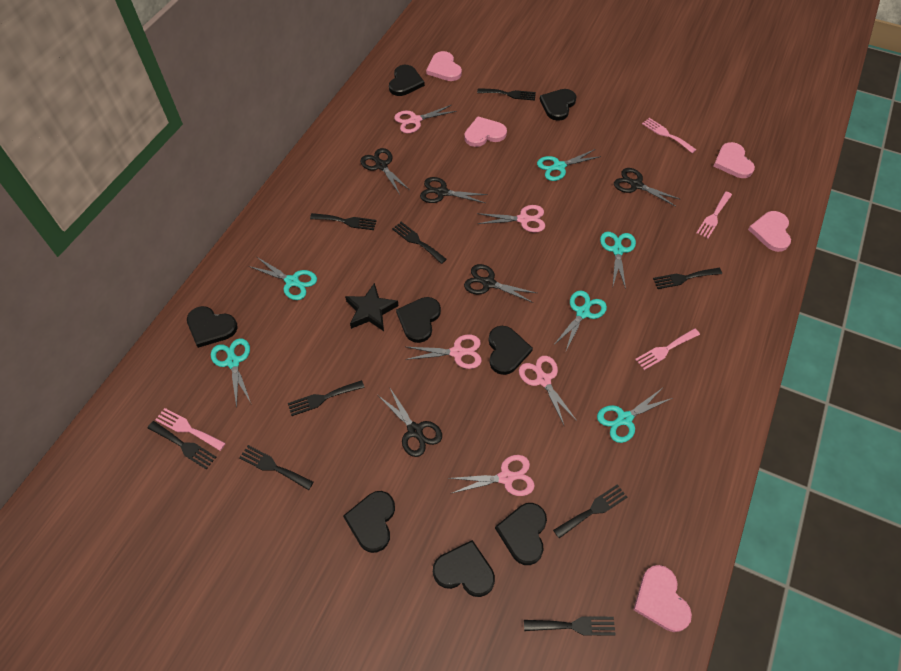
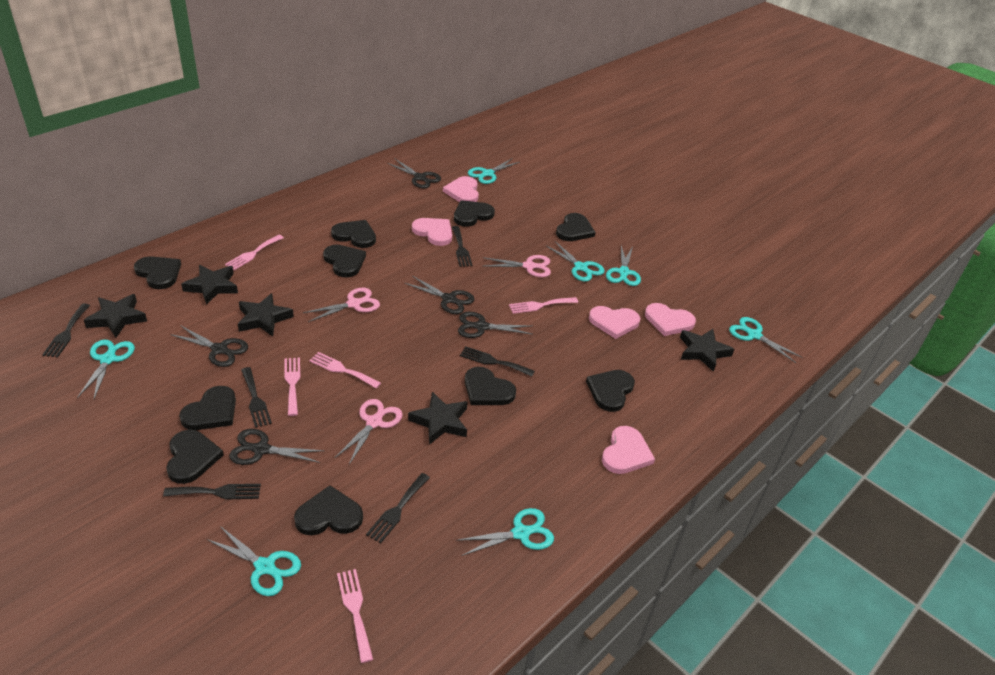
black fork: [148,421,216,470] [239,445,314,490] [288,380,365,416] [310,213,377,230] [392,222,447,264] [477,88,536,101] [524,616,616,635] [553,484,627,538] [653,268,722,289] = 9 -> [42,304,90,358] [163,484,261,499] [241,367,272,428] [366,473,430,543] [452,226,472,267] [460,346,535,377] = 6
black heart: [187,306,238,348] [343,491,395,553] [389,65,425,96] [396,297,441,343] [433,540,495,597] [489,326,533,375] [495,503,547,565] [539,89,577,121] = 8 -> [134,256,181,289] [166,430,224,484] [179,386,236,430] [294,485,363,536] [323,245,366,277] [331,220,376,248] [454,200,495,227] [465,367,516,405] [556,213,596,241] [586,370,635,412] = 10
black star: [345,283,399,331] = 1 -> [84,294,147,338] [181,265,238,305] [238,293,294,336] [408,392,468,445] [680,329,734,372] = 5
pink fork: [155,408,226,451] [635,328,700,370] [642,118,696,153] [697,192,732,238] = 4 -> [225,235,284,270] [284,357,300,416] [309,352,381,389] [337,569,373,663] [509,297,578,314] = 5
pink scissors: [394,105,457,133] [405,334,482,369] [448,455,535,496] [477,205,545,232] [519,356,577,427] = 5 -> [303,288,380,322] [335,399,403,464] [483,255,551,277] = 3
turquoise scissors: [211,338,251,408] [249,257,317,300] [537,149,601,181] [553,290,607,353] [597,389,672,443] [600,232,636,289] = 6 -> [77,340,135,399] [207,526,301,596] [456,508,554,556] [468,158,520,184] [546,241,605,282] [606,246,641,286] [729,317,803,363] = 7

